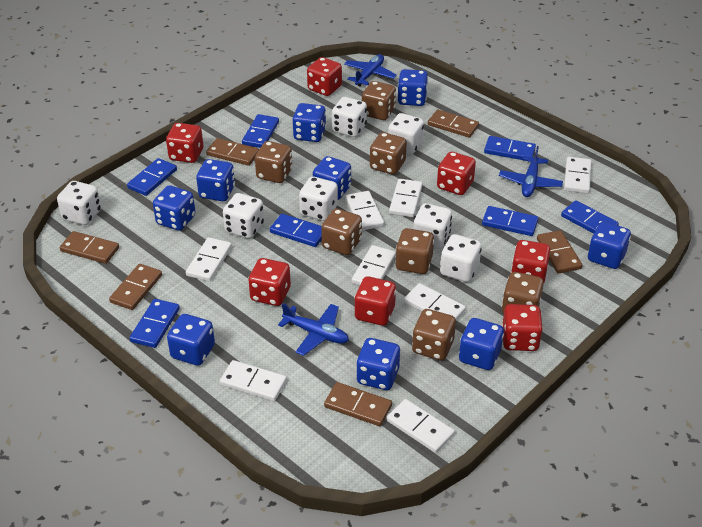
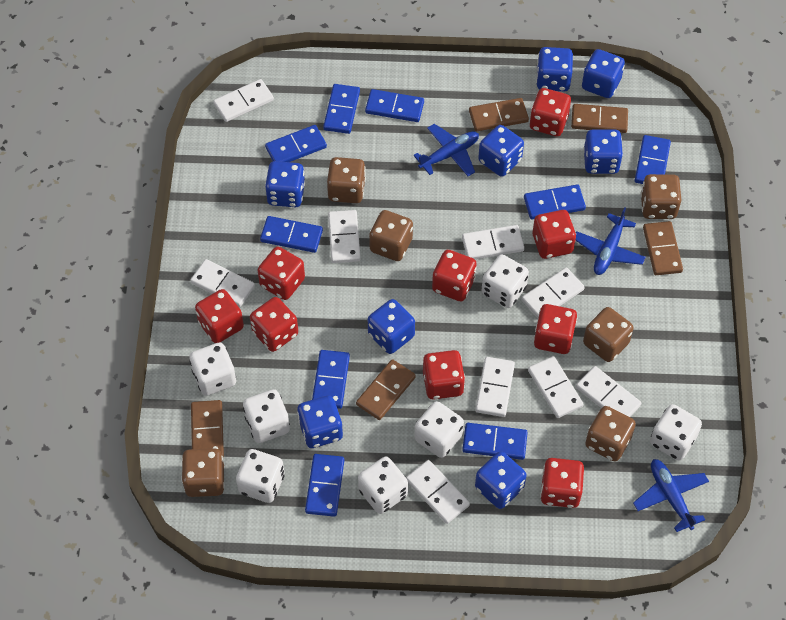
blue dice: [153,185,195,231] [167,314,215,366] [196,159,235,201] [292,103,326,142] [313,156,351,200] [356,338,400,390] [398,69,428,106] [459,318,504,370] [588,221,631,269] = 9 -> [265,161,305,207] [297,396,343,448] [368,299,415,354] [475,451,526,509] [478,125,524,177] [536,47,573,91] [582,49,625,98] [583,129,623,174] = 8
blue domino: [127,158,177,196] [129,299,180,348] [242,114,279,148] [270,214,322,247] [482,206,538,236] [484,136,536,161] [561,200,619,234] = 7 -> [260,216,323,253] [265,125,327,162] [305,454,344,517] [312,350,350,409] [323,84,360,134] [365,89,424,122] [462,423,528,460] [524,185,586,219] [635,135,671,184] = 9
brown dice: [255,141,292,183] [321,208,362,255] [362,81,396,120] [370,132,407,175] [395,228,434,274] [412,309,456,360] [502,272,544,314] = 7 -> [181,448,225,497] [327,157,366,203] [369,210,413,261] [583,307,634,362] [585,406,636,462] [641,174,681,219] = 6
brown domino: [60,231,119,264] [109,264,162,310] [206,138,259,166] [324,382,392,426] [428,110,479,138] [537,230,582,273] = 6 -> [191,400,224,457] [356,359,416,420] [469,98,529,131] [571,104,628,133] [643,221,683,275] = 5
red dice: [166,123,203,163] [249,258,291,306] [307,57,342,96] [354,276,396,326] [437,152,476,195] [502,304,543,351] [511,240,550,283] = 7 -> [195,289,244,343] [250,297,298,352] [258,247,305,300] [423,350,465,400] [432,250,477,301] [529,88,571,136] [533,210,576,259] [534,304,577,354] [540,458,584,508] = 9
white domino: [186,237,232,281] [220,360,287,401] [346,191,384,231] [352,245,396,285] [387,399,455,453] [389,179,423,217] [404,283,466,320] [564,157,591,193] = 8 -> [190,259,255,307] [213,79,274,122] [328,210,360,263] [406,460,470,524] [462,225,524,259] [475,357,515,417] [521,267,585,318] [528,356,583,418] [576,366,641,417] = 9

